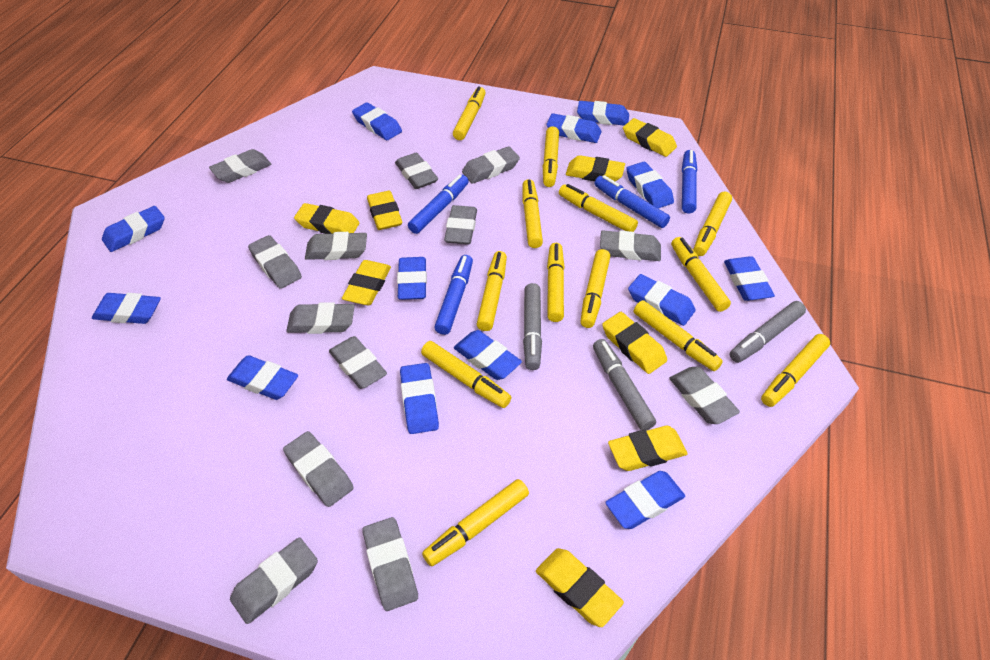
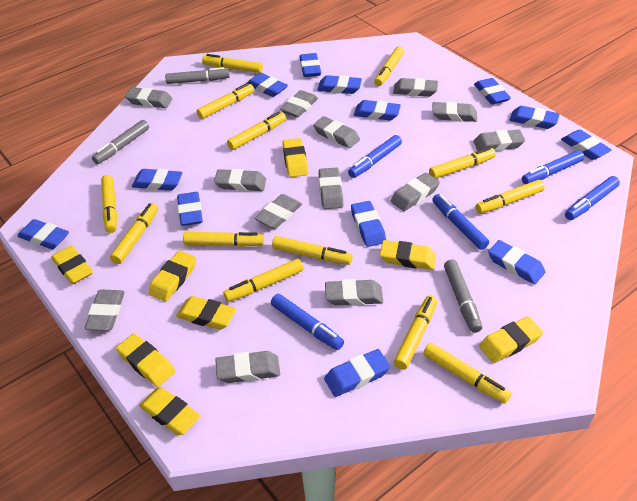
blue marker: [408,174,469,234] [434,255,473,335] [594,175,670,228] [682,150,697,213] = 4 -> [271,294,344,350] [348,135,402,178] [432,194,489,250] [522,150,584,184] [565,176,620,220] = 5

